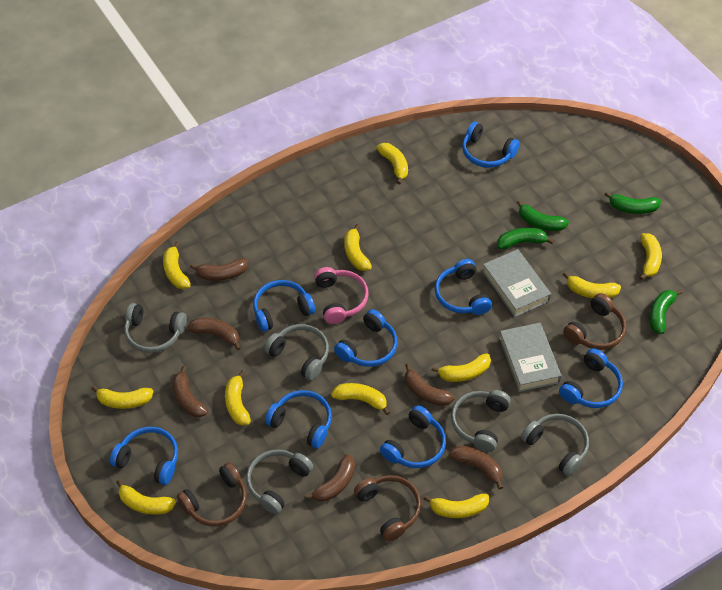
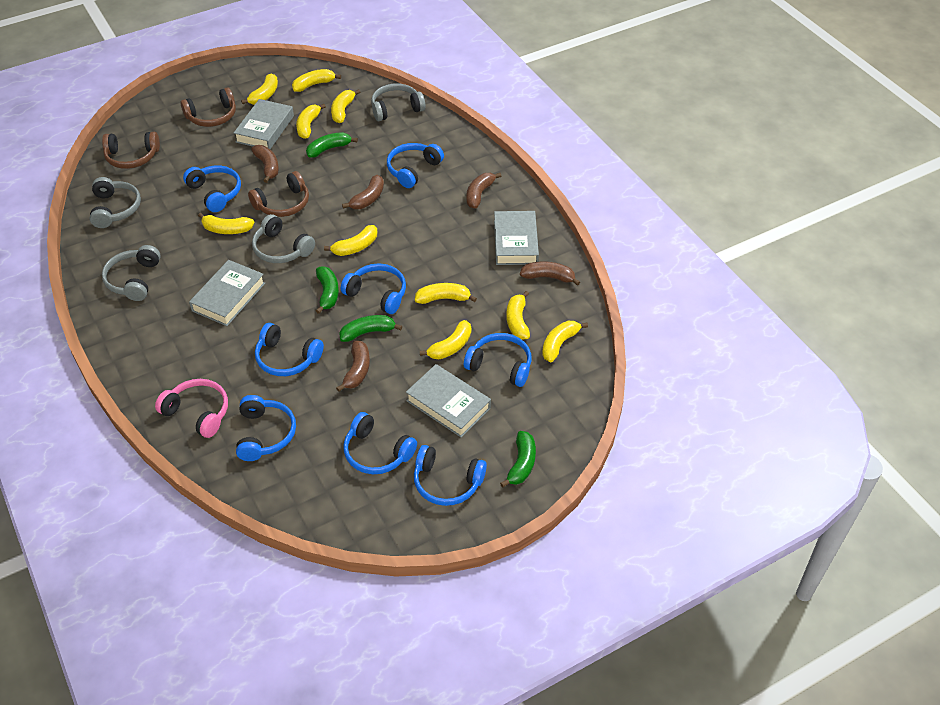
brown banana: [173,366,208,417] [187,318,241,350] [190,258,248,281] [305,454,355,502] [405,364,455,406] [449,446,503,490] = 6 -> [251,145,279,183] [336,341,370,392] [342,175,384,209] [466,173,501,208] [520,261,580,286] = 5
grey book: [482,249,551,317] [499,323,562,392] = 2 -> [189,260,265,326] [234,99,294,149] [406,364,491,438] [494,211,539,265] = 4
grey headphones: [124,303,187,353] [246,449,313,515] [264,324,329,381] [451,390,511,452] [521,414,589,476] = 5 -> [90,177,141,228] [102,245,161,301] [252,214,315,263] [371,83,425,121] = 4
yellow banana: [92,385,154,409] [117,479,176,515] [163,242,191,289] [225,370,251,425] [331,383,390,415] [344,224,372,271] [376,143,408,184] [424,494,489,518] [432,354,491,382] [563,272,621,298] [639,233,662,280] = 11 -> [198,213,254,234] [241,73,278,105] [292,69,341,92] [296,104,326,139] [324,225,377,256] [331,89,360,123] [415,283,477,304] [420,320,471,359] [506,291,530,340] [542,321,588,362] = 10

